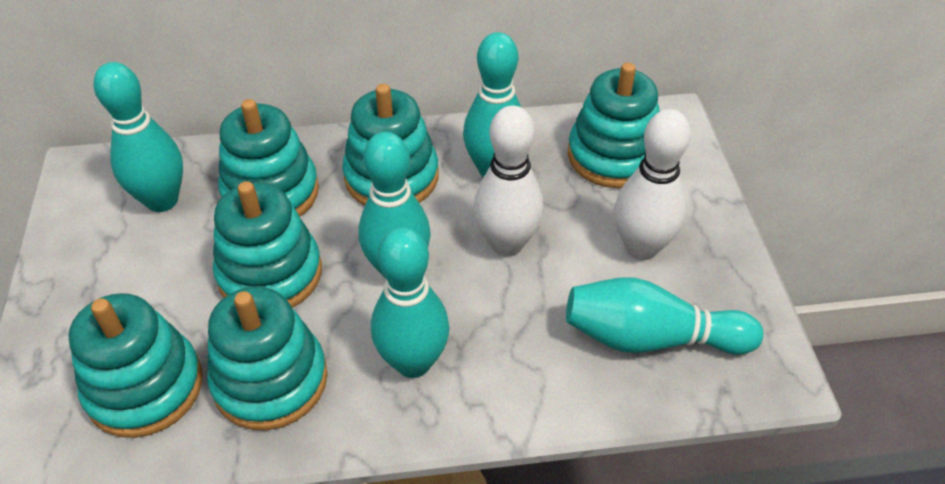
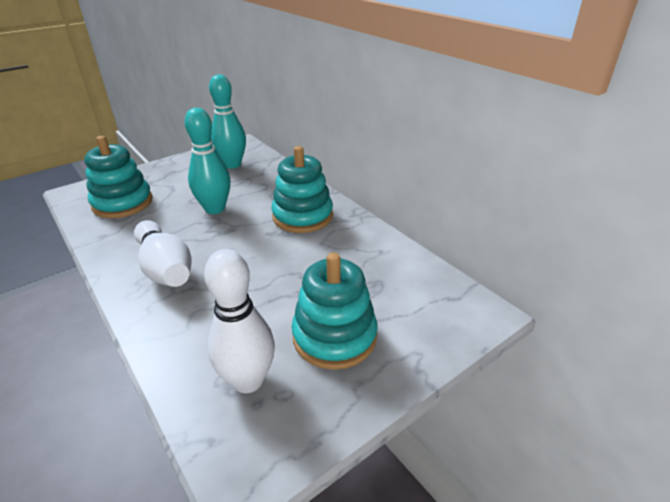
turquoise bowling pin: [94,62,183,212] [358,132,431,279] [371,227,450,378] [463,32,522,178] [566,278,763,355] = 5 -> [185,108,230,214] [209,75,246,169] = 2
turquoise stacking toy: [68,293,202,438] [207,287,328,430] [213,181,322,308] [218,99,319,216] [342,84,438,205] [568,63,660,188] = 6 -> [84,136,153,218] [271,146,333,233] [292,252,377,370] = 3

